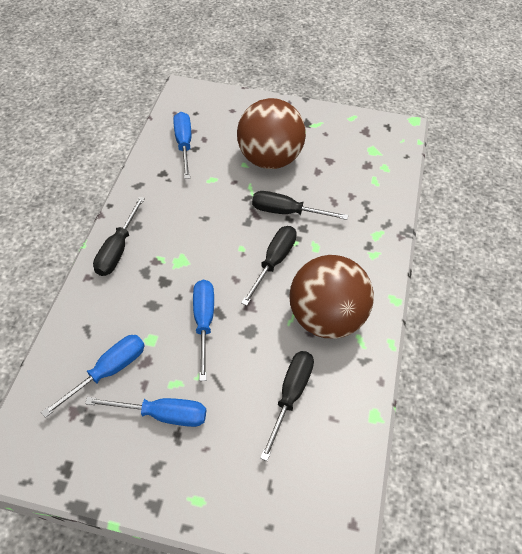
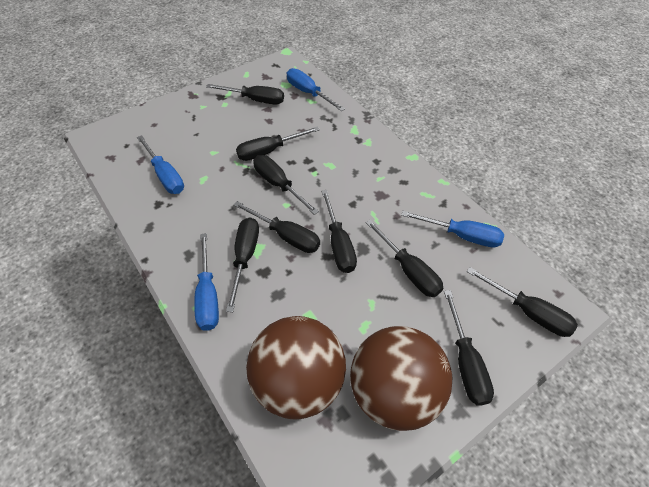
black screwdriver: [93,196,145,276] [241,226,297,306] [252,191,348,220] [260,351,314,461] = 4 -> [206,84,284,104] [226,217,259,312] [233,201,320,253] [236,126,320,161] [253,155,319,215] [321,190,357,273] [366,219,443,297] [444,290,494,406] [467,267,578,337] = 9

